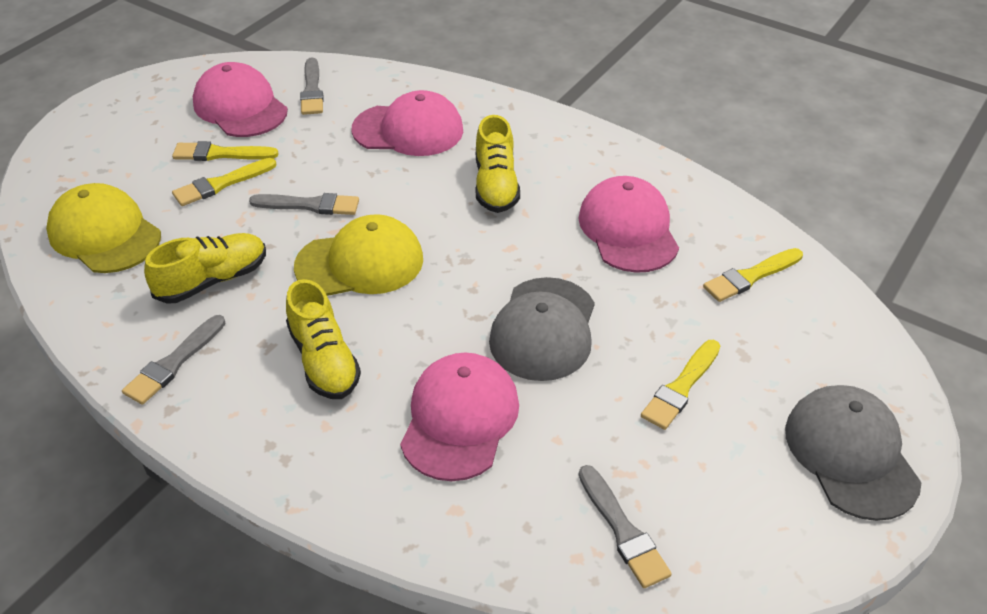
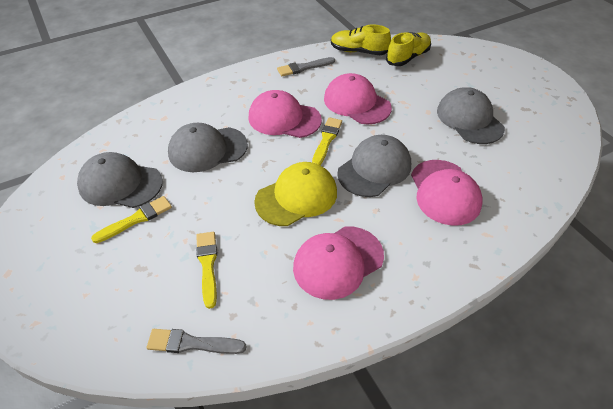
grey brush: [122,315,226,405] [249,193,359,215] [300,57,324,115] [579,465,672,588] = 4 -> [147,329,247,354] [277,57,335,76] = 2
grey cap: [489,277,595,381] [785,385,922,521] = 2 -> [77,152,163,208] [168,123,248,172] [337,135,411,197] [437,87,505,144] = 4
yellow brush: [172,141,279,161] [172,158,277,206] [641,340,720,430] [703,248,803,302] = 4 -> [91,196,172,243] [196,232,217,309] [312,117,342,165] = 3
yellow cap: [46,183,161,273] [294,214,423,296] = 2 -> [254,162,337,226] = 1
yellow shoe: [144,233,266,303] [286,279,361,399] [476,115,520,213] = 3 -> [331,24,391,55] [386,32,431,66] = 2

